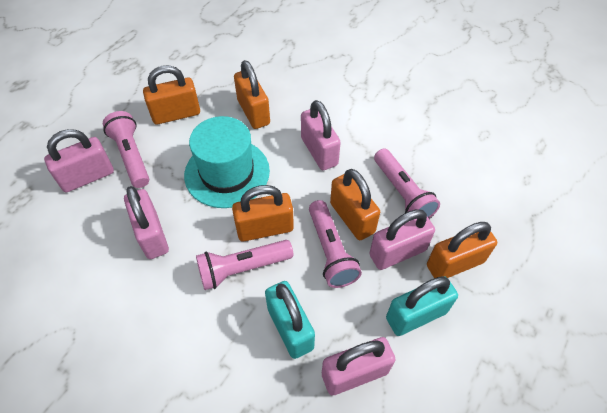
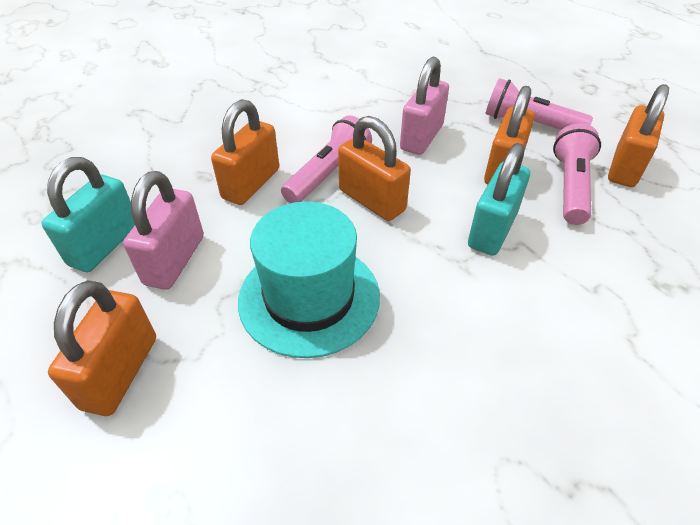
pink flashlight: [103,111,149,188] [196,240,294,290] [309,200,362,288] [374,149,440,218] = 4 -> [281,115,372,203] [486,78,593,130] [553,123,601,225] = 3
pink padlock: [44,129,114,192] [124,186,169,259] [301,100,341,170] [322,337,396,395] [369,209,435,270] = 5 -> [123,171,204,290] [400,57,449,155] = 2

